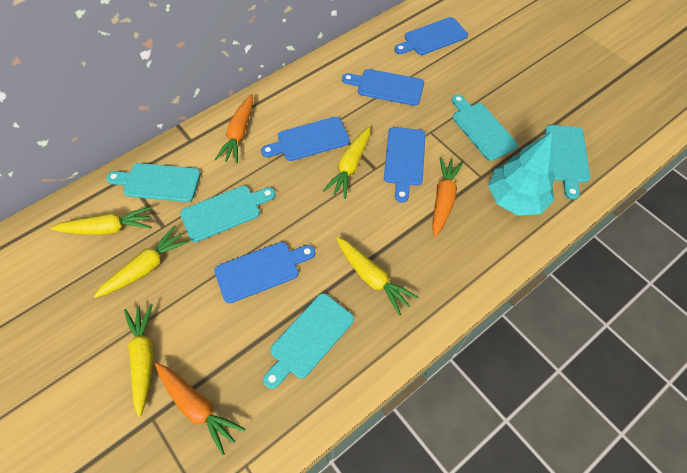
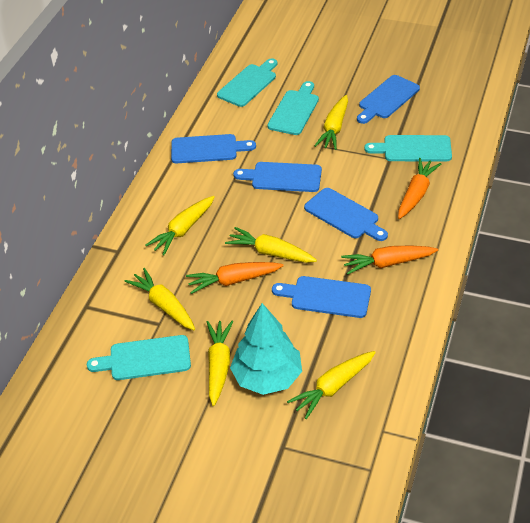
turquoise cutting board: [106,163,201,202] [180,186,276,242] [263,293,354,389] [451,94,518,161] [545,125,590,200] = 5 -> [87,335,191,380] [217,58,277,107] [267,81,319,135] [364,135,452,161] = 4
yellow carrot: [51,207,152,235] [94,225,190,298] [124,304,153,417] [323,127,370,199] [336,237,418,316] = 5 -> [125,268,195,330] [146,196,215,256] [207,321,233,406] [225,227,317,263] [287,351,376,419] [314,95,348,150] = 6

